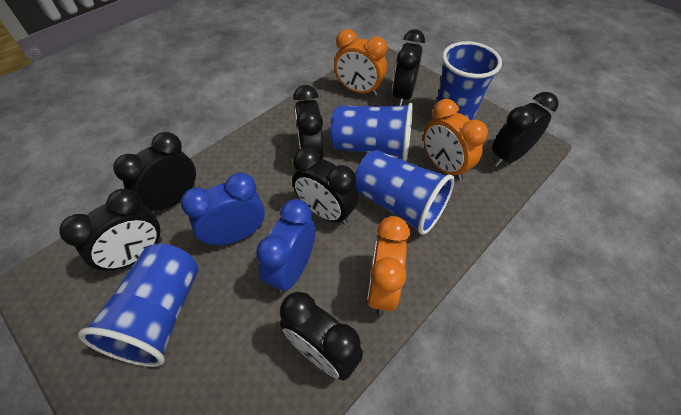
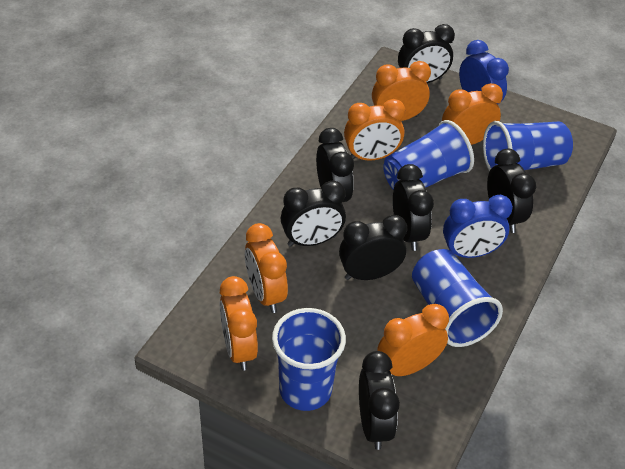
orange clock: [334,29,387,96] [367,216,410,315] [423,99,488,181] = 3 -> [220,276,258,371] [245,223,288,313] [344,99,405,161] [372,61,431,121] [377,304,449,376] [442,83,503,145] = 6

